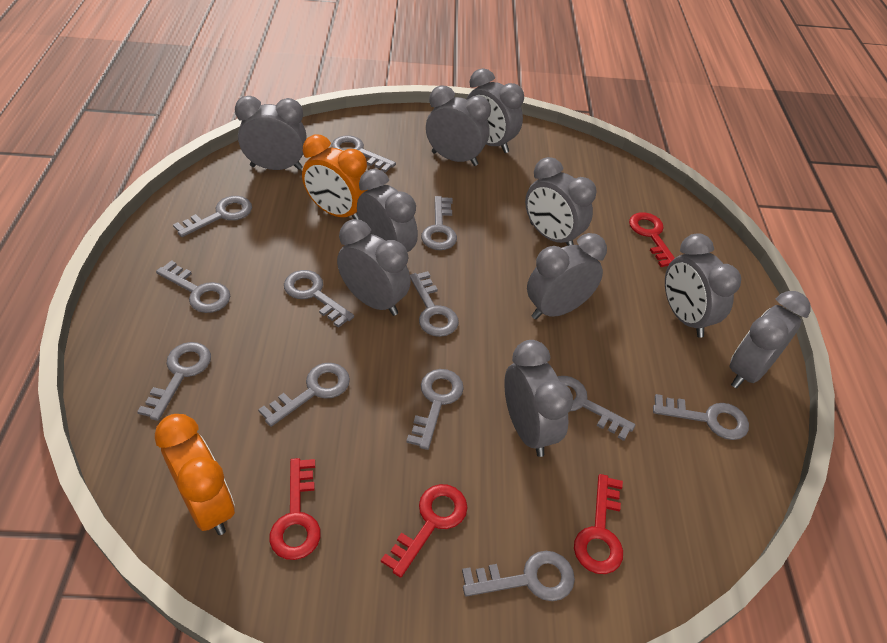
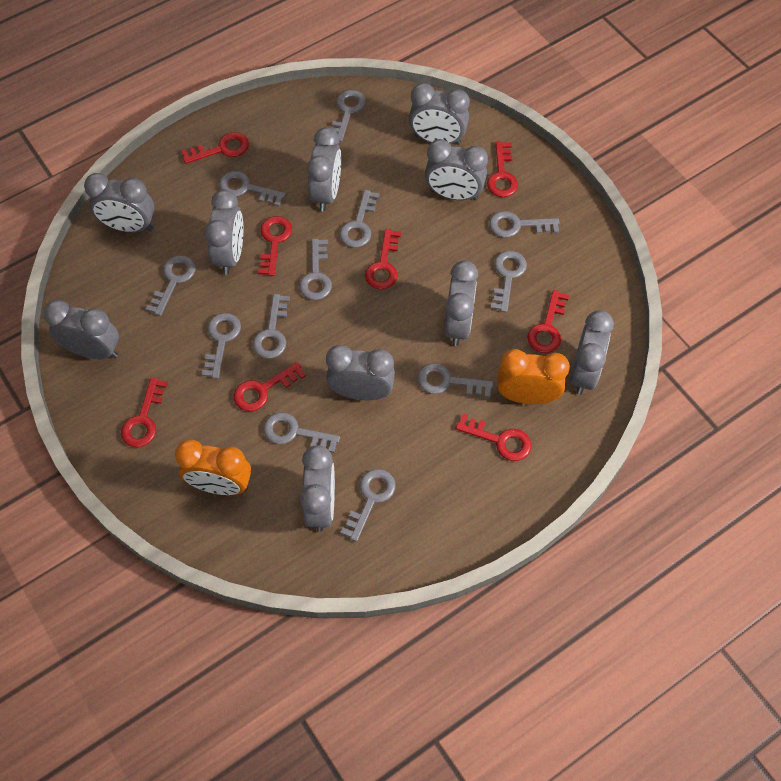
red key: [269,458,321,560] [381,484,468,578] [574,474,623,574] [629,212,675,267] = 4 -> [121,378,168,447] [182,132,249,164] [234,362,306,411] [258,216,292,276] [365,229,401,289] [456,414,532,461] [487,141,518,197] [527,290,569,353] = 8

